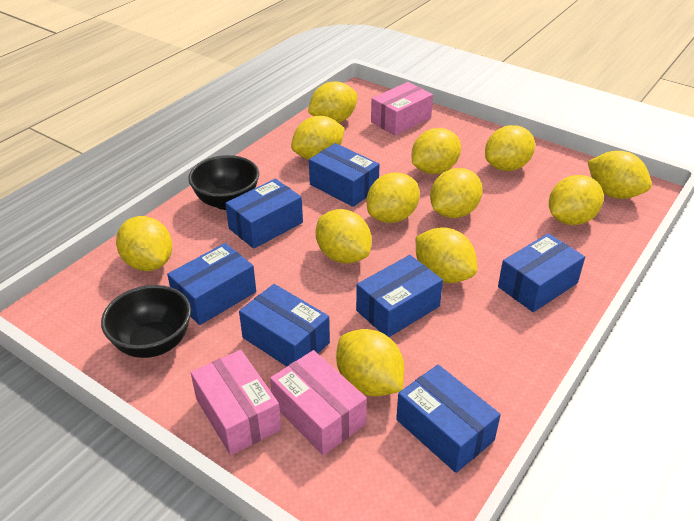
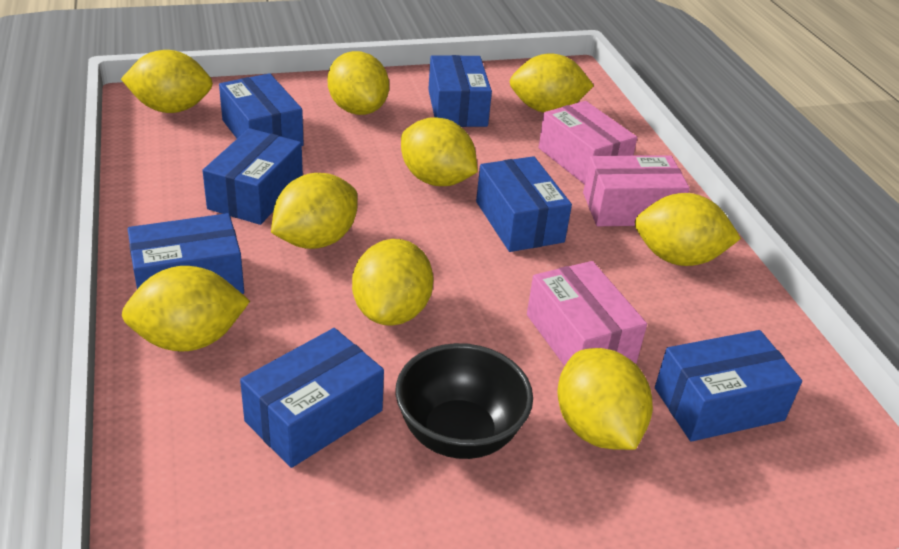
black bowl: [101,285,191,358] [188,155,259,210] = 2 -> [395,343,533,459] = 1
yellow lemon: [116,216,172,271] [291,116,345,160] [308,82,357,123] [316,209,372,264] [336,329,404,396] [367,173,420,223] [412,128,461,174] [416,227,477,283] [430,168,483,218] [485,125,535,171] [549,175,604,225] [587,151,652,199] = 12 -> [121,50,213,113] [122,266,250,352] [271,173,358,249] [328,51,389,115] [352,239,434,326] [401,117,478,186] [509,53,594,113] [557,348,653,450] [635,193,741,266] = 9

